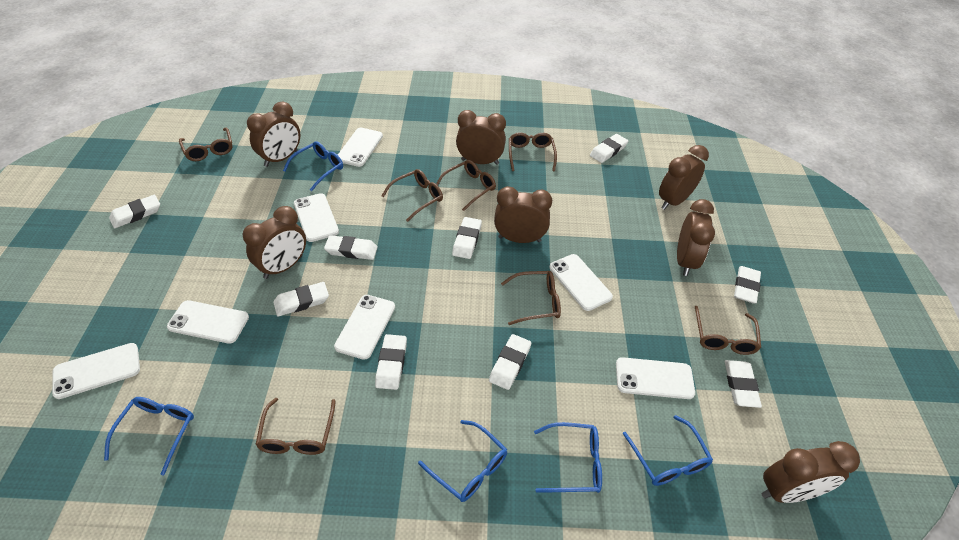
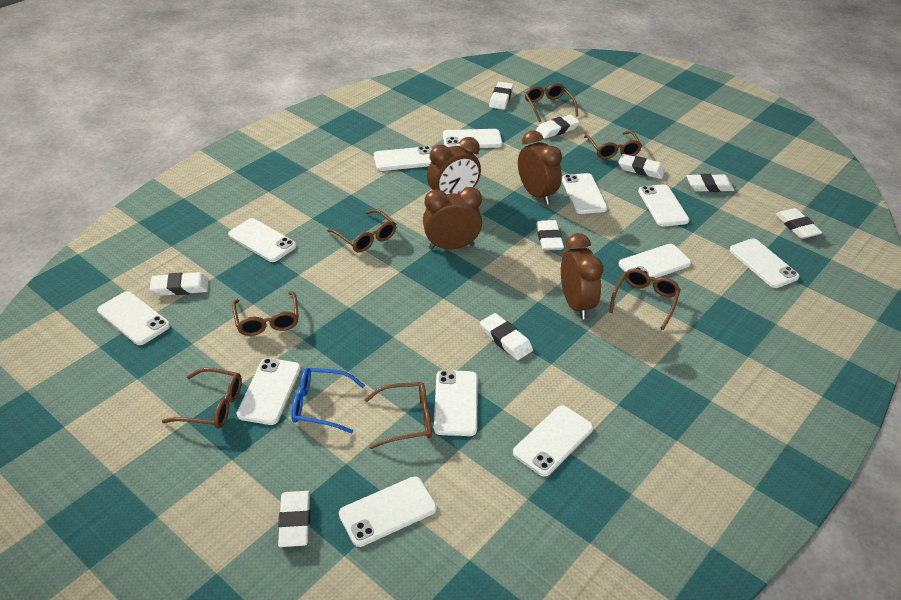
blue glasses: [104,397,194,475] [283,141,343,191] [418,420,507,502] [534,422,602,493] [623,415,713,486] = 5 -> [291,368,365,433] = 1
brown clock: [242,206,306,279] [247,102,301,167] [456,110,506,165] [494,186,552,243] [659,145,709,210] [677,199,715,276] [761,441,860,503] = 7 -> [423,187,482,249] [427,137,481,194] [518,130,562,205] [561,233,603,320] = 4
white phone: [52,343,140,399] [167,300,249,344] [294,193,339,242] [334,295,395,360] [338,128,383,167] [549,254,613,311] [616,357,695,399] = 7 -> [97,291,170,345] [228,218,296,262] [236,358,301,425] [339,476,437,547] [374,146,432,171] [434,370,478,436] [443,129,502,148] [513,405,593,476] [562,173,608,214] [619,244,691,278] [638,184,690,226] [730,238,799,288] = 12

